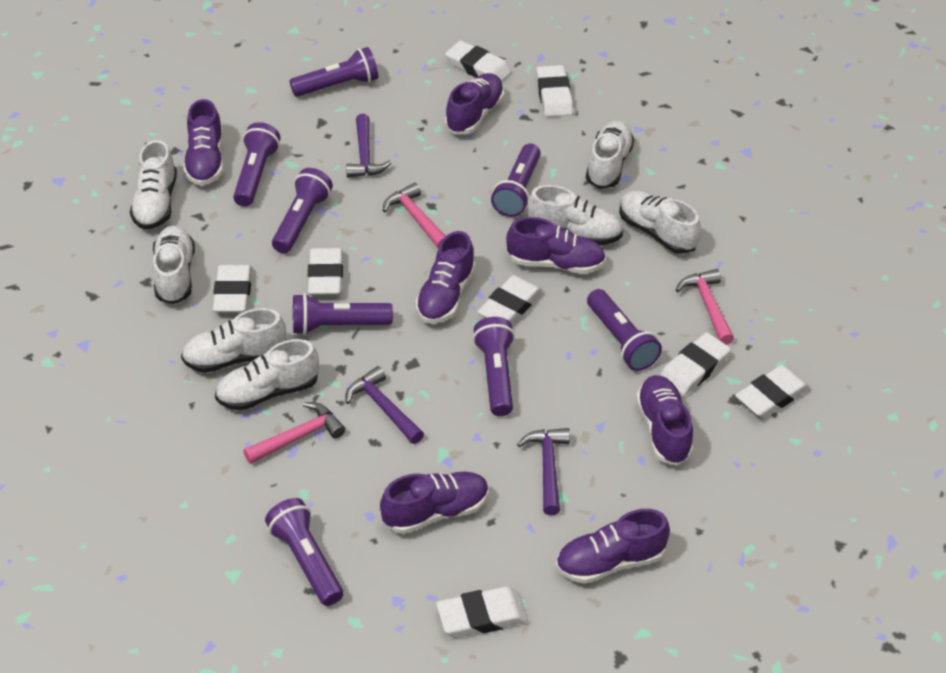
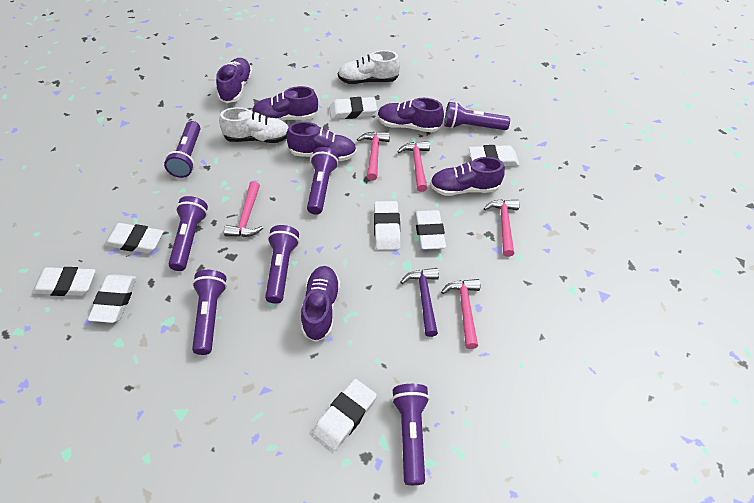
pink hammer: [243,402,345,464] [383,183,446,249] [676,269,734,345] = 3 -> [224,181,263,237] [357,132,390,181] [397,141,430,192] [441,279,480,349] [484,200,520,257] = 5
purple flashlight: [233,122,280,207] [265,498,343,606] [272,168,333,253] [290,47,378,97] [293,293,393,335] [473,317,515,416] [491,143,541,217] [587,289,662,371] = 8 -> [164,121,201,178] [169,196,208,271] [192,270,227,355] [265,225,299,304] [307,147,339,215] [392,384,430,485] [444,102,510,130] = 7
purple hammer: [345,366,424,444] [346,114,391,178] [517,428,570,515] = 3 -> [401,268,439,337] = 1
purple shoe: [183,99,224,186] [380,471,489,534] [415,231,476,324] [445,73,504,134] [506,217,606,274] [556,509,670,584] [636,375,693,466] = 7 -> [216,58,253,103] [252,86,318,120] [286,122,357,161] [301,266,340,342] [377,98,444,132] [430,157,505,196] = 6
white shoe: [130,140,177,230] [152,226,195,304] [181,308,286,373] [215,339,319,411] [527,185,623,245] [586,121,634,189] [619,190,701,254] = 7 -> [219,107,288,143] [338,50,400,84] = 2

